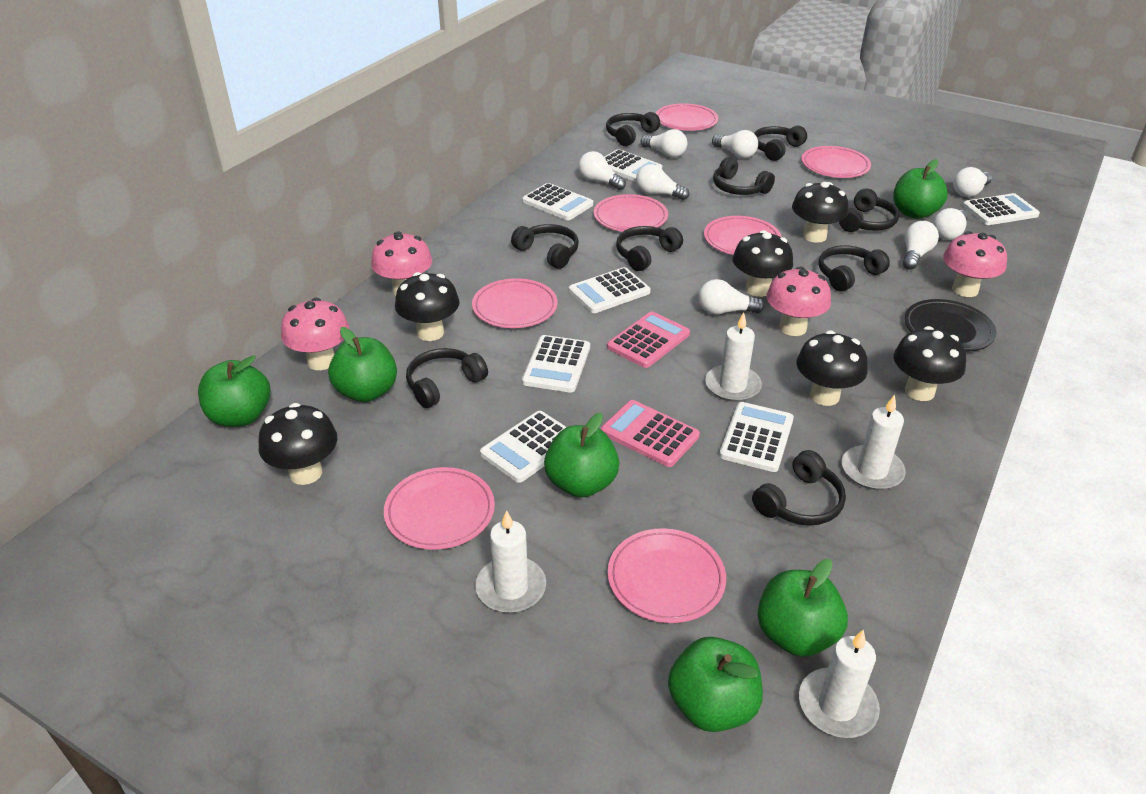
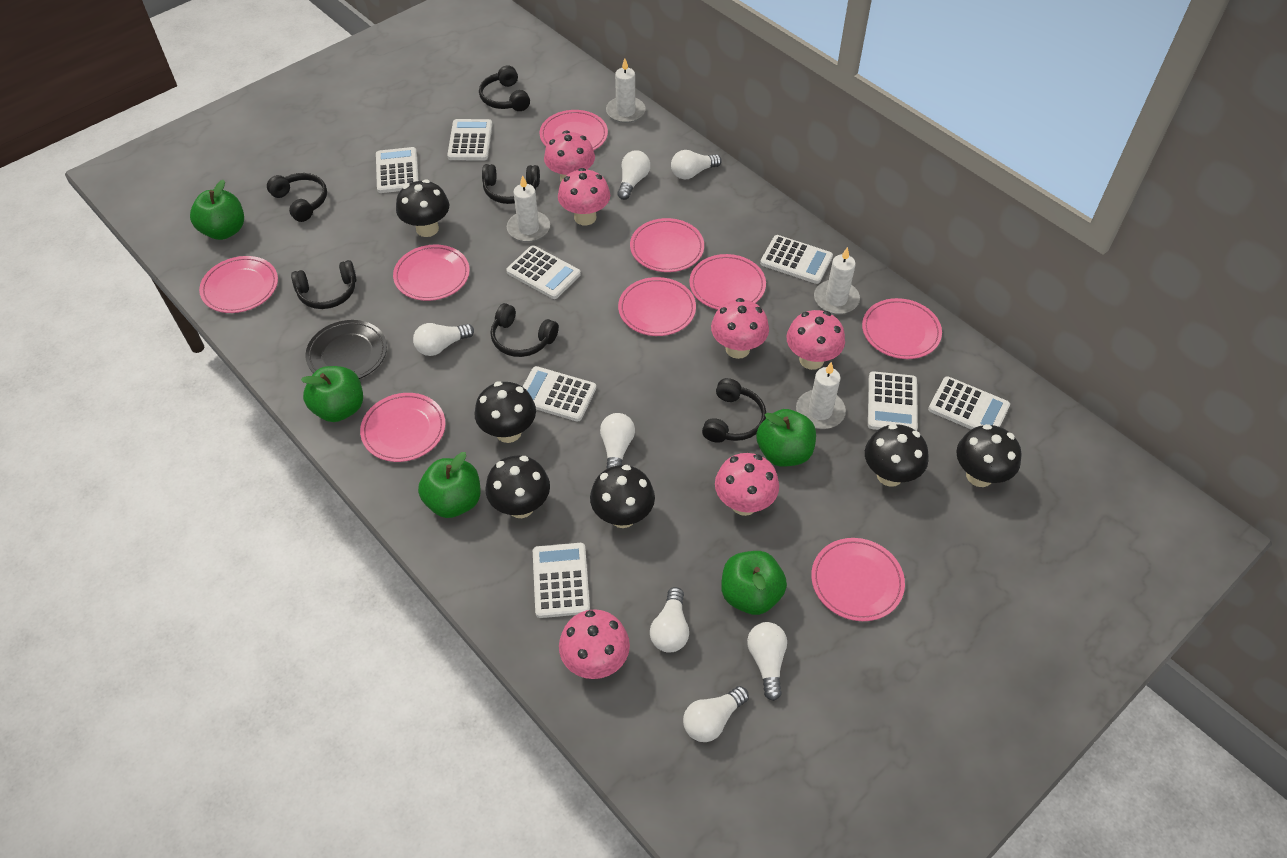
black headphones: [406,348,488,408] [511,224,579,269] [606,112,660,146] [616,226,683,271] [713,157,775,195] [752,450,846,526] [754,126,807,161] [818,245,890,291] [839,188,899,232] = 9 -> [267,173,327,222] [291,260,356,309] [479,65,530,111] [482,164,540,204] [491,303,559,357] [702,378,766,443] = 6
green apple: [198,355,270,427] [328,327,397,402] [544,413,619,498] [668,637,763,732] [757,559,848,657] [893,159,948,219] = 6 -> [190,180,244,240] [301,366,363,422] [418,452,481,518] [721,551,787,615] [756,409,816,467] = 5
pink calculator: [601,400,700,467] [607,311,690,368] = 2 -> none = 0
pink mushroom: [281,298,349,370] [371,231,432,296] [767,266,831,336] [943,231,1007,297] = 4 -> [544,131,595,181] [558,168,610,225] [559,609,630,679] [711,298,769,359] [715,453,779,516] [786,310,845,370] = 6
pink plate: [384,467,495,550] [472,278,558,328] [594,194,668,232] [608,528,726,623] [656,103,718,131] [704,216,782,255] [801,146,871,178] = 7 -> [199,256,278,313] [360,393,445,462] [393,245,470,301] [540,110,608,150] [618,277,696,336] [630,218,704,272] [689,254,766,310] [811,538,905,621] [862,298,942,359] = 9
white calculator: [480,411,566,483] [522,183,593,220] [522,335,590,393] [569,267,651,313] [605,149,662,182] [719,402,794,472] [963,193,1040,225] = 7 -> [376,147,419,193] [447,119,492,160] [506,245,581,299] [523,366,596,422] [533,543,590,618] [760,235,833,284] [868,371,918,431] [928,376,1010,430] = 8
white light bulb: [579,151,626,190] [636,164,689,200] [640,129,687,158] [699,279,765,315] [712,130,758,158] [903,221,939,270] [933,208,968,240] [953,167,992,197] = 8 -> [413,323,474,356] [600,413,635,469] [617,150,650,200] [650,587,689,653] [671,150,722,179] [683,686,749,742] [747,622,787,701] = 7

